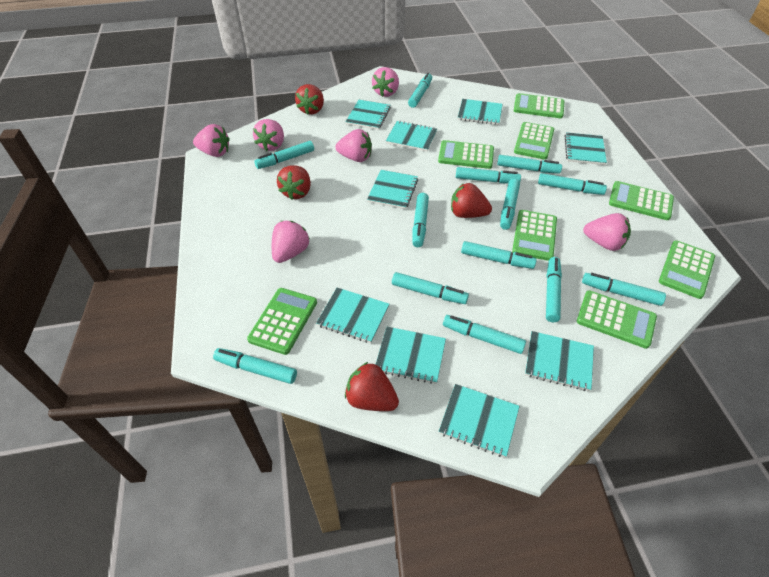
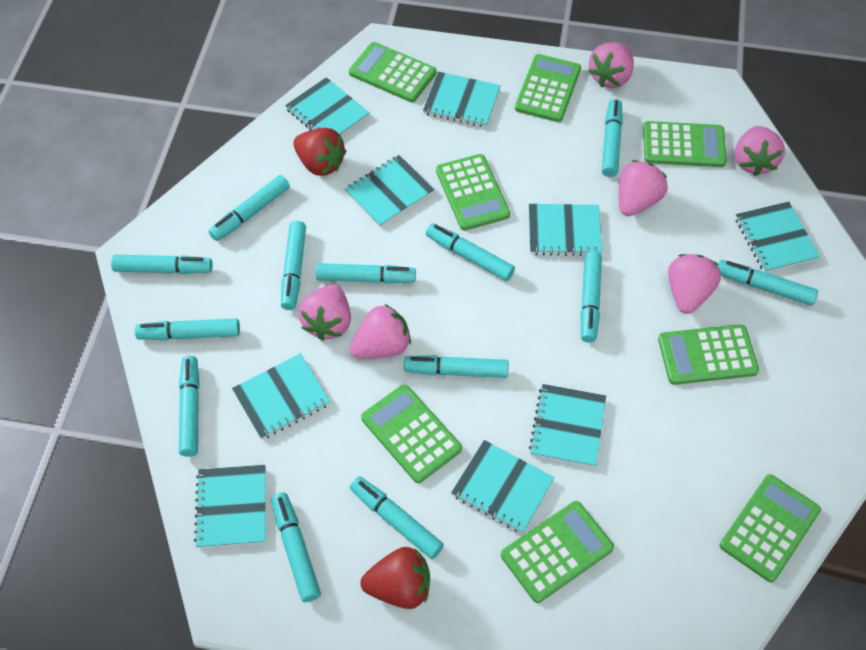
red strawberry: [277,165,311,200] [295,84,324,115] [345,362,399,411] [451,183,492,218] = 4 -> [293,128,346,176] [360,547,430,609] = 2

